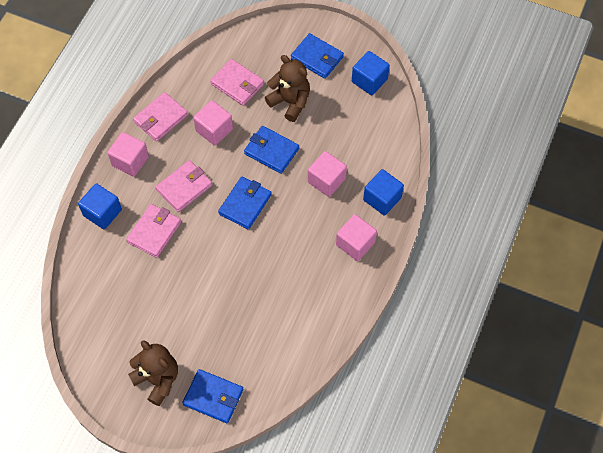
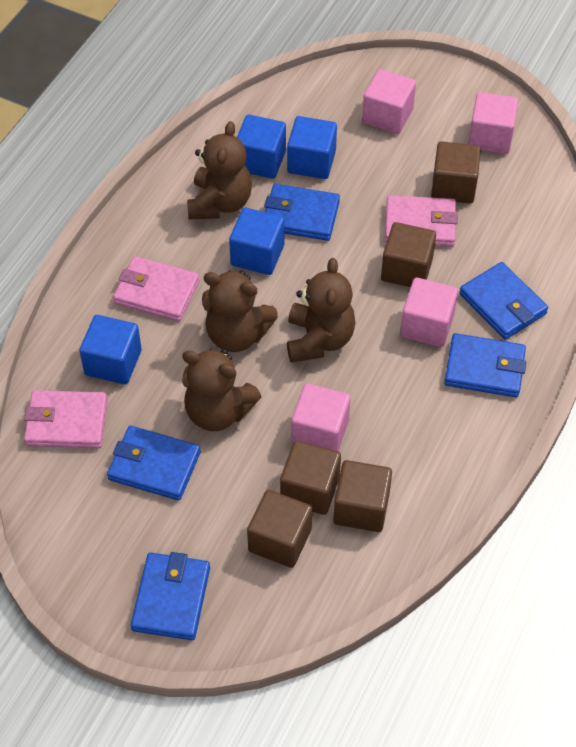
blue cube: [78,183,122,229] [352,51,390,95] [363,169,404,216] = 3 -> [79,315,142,385] [229,207,285,275] [237,115,286,179] [287,116,337,179] = 4
blue wallet: [182,369,243,423] [218,177,272,230] [244,126,299,174] [291,33,344,79] = 4 -> [107,426,201,501] [131,552,210,640] [264,184,340,241] [444,333,526,397] [459,262,548,339] = 5
brown cube: none = 0 -> [247,490,312,568] [280,440,341,515] [333,460,392,532] [381,222,436,287] [431,141,481,204] = 5
brown teddy bear: [128,340,178,406] [265,55,310,122] = 2 -> [182,348,261,431] [187,121,252,220] [202,270,278,352] [287,258,355,363] = 4
pink wallet: [126,204,181,258] [133,92,188,142] [155,160,212,212] [210,59,264,106] = 4 -> [24,390,108,448] [113,256,200,322] [385,195,458,247] = 3

